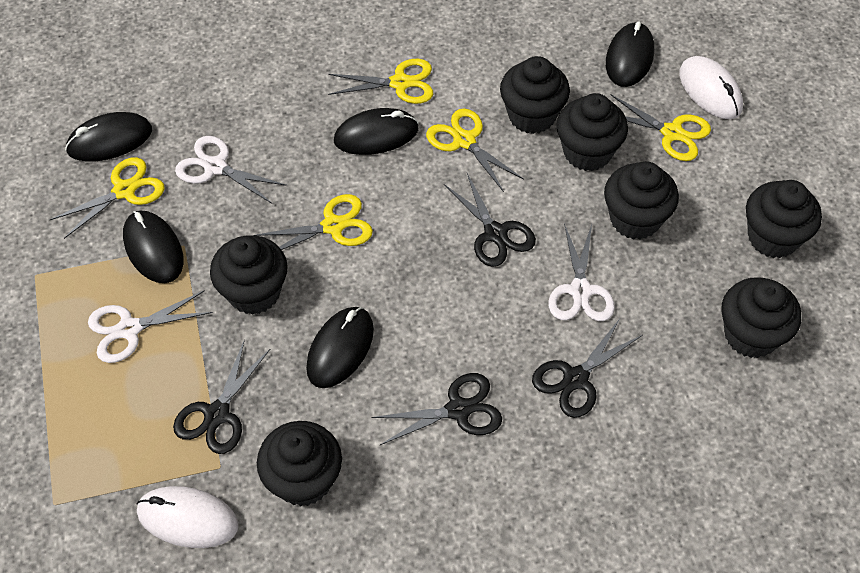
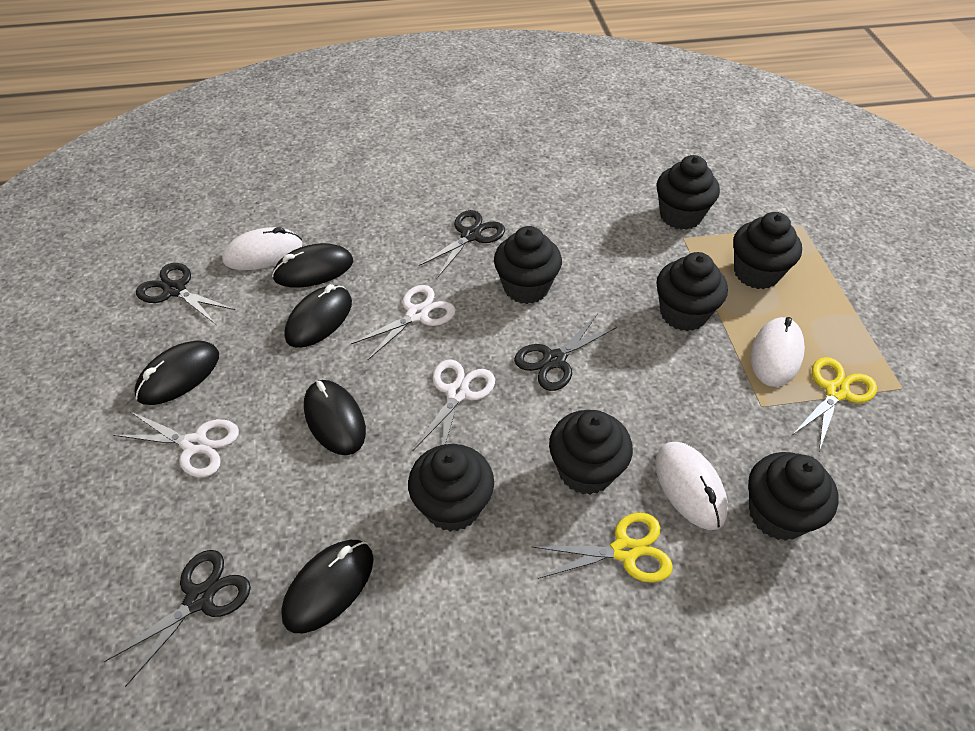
white mouse: [137,486,239,548] [679,56,743,119] = 2 -> [222,227,302,270] [655,442,728,530] [751,317,805,387] = 3
yellow scissors: [50,157,165,239] [255,194,373,250] [328,59,433,104] [426,108,524,192] [611,95,711,161] = 5 -> [533,513,673,583] [792,357,877,451] = 2

